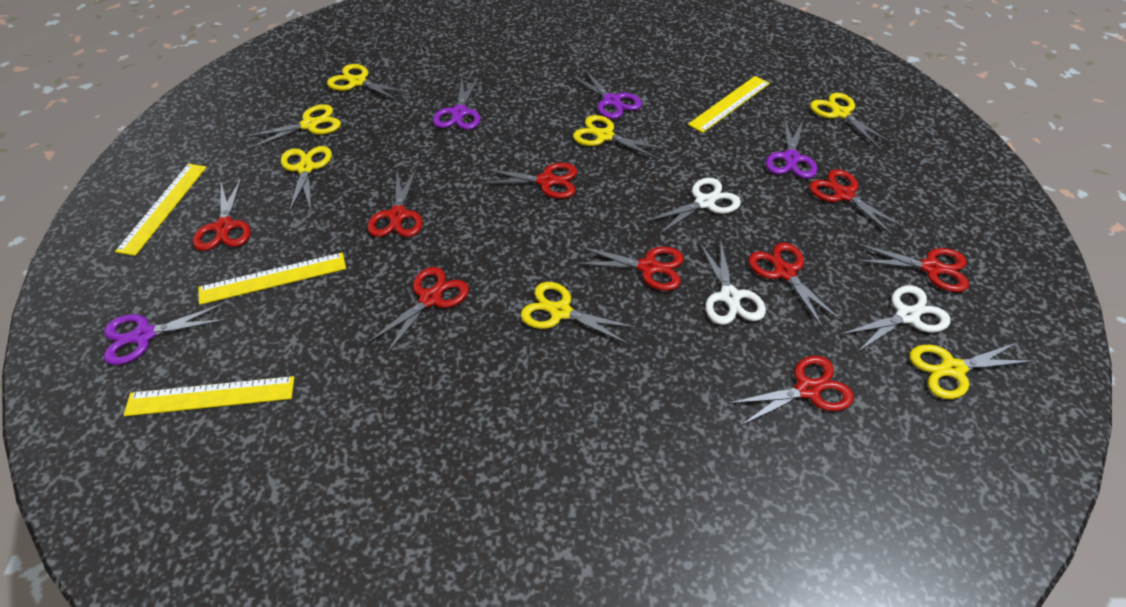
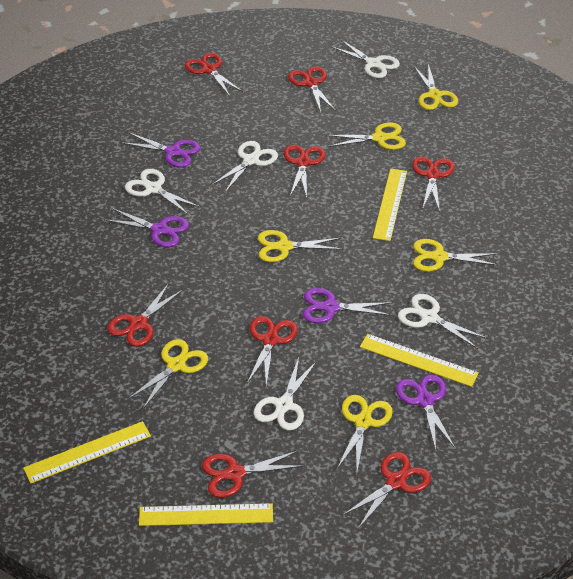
red scissors: [193,177,251,251] [367,168,423,237] [367,267,469,355] [479,163,577,199] [574,246,684,291] [727,356,854,426] [748,243,842,329] [809,169,907,237] [855,243,969,292] = 9 -> [107,283,184,347] [185,53,243,96] [202,450,304,498] [247,316,298,386] [284,145,325,198] [288,66,336,112] [342,452,431,529] [412,157,455,212] = 8
white scissors: [645,178,741,235] [699,238,766,325] [840,285,951,353] = 3 -> [125,169,201,215] [212,141,278,192] [254,357,317,431] [332,40,400,78] [398,294,488,349] = 5
yellow scissors: [245,104,341,149] [281,146,332,213] [327,64,410,101] [521,282,638,345] [573,115,666,159] [810,93,893,149] [909,342,1035,399] = 7 -> [127,339,208,409] [258,230,343,262] [326,122,406,150] [337,395,393,472] [413,64,458,110] [413,239,499,272] = 6

